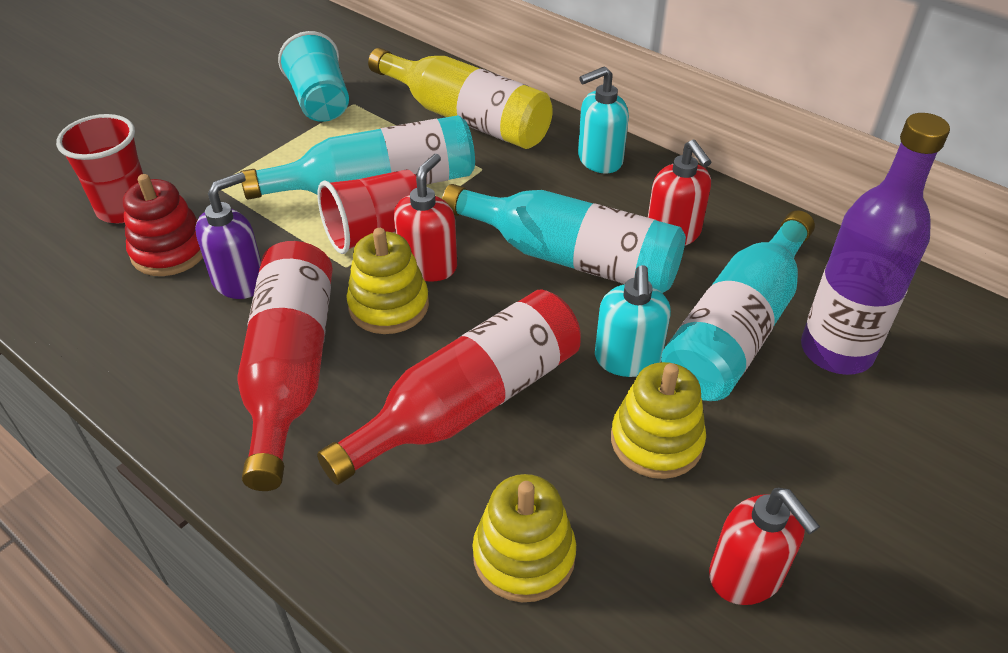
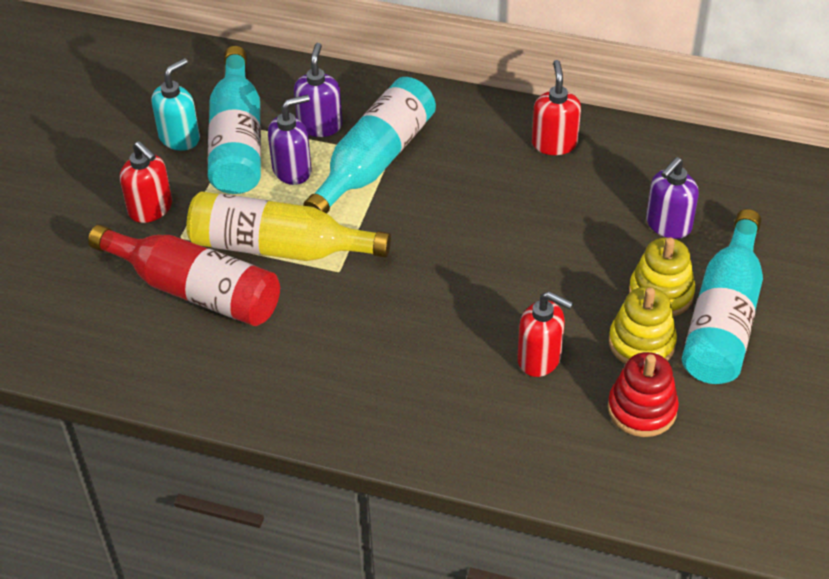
purple bottle: [801,113,950,375] = 1 -> none = 0
purple soap dispenser: [195,172,261,299] = 1 -> [268,95,311,185] [294,43,343,137] [646,157,699,239] = 3
red bottle: [238,241,333,491] [317,290,581,485] = 2 -> [88,225,280,326] = 1
red cup: [56,114,143,223] [317,169,417,254] = 2 -> none = 0
turquoise cup: [278,31,349,122] = 1 -> none = 0
turquoise soap dispenser: [578,66,629,173] [595,265,671,377] = 2 -> [151,58,200,151] = 1
yellow stacking toy: [346,228,429,334] [473,474,576,602] [611,362,706,479] = 3 -> [609,287,677,364] [629,237,695,317] = 2

